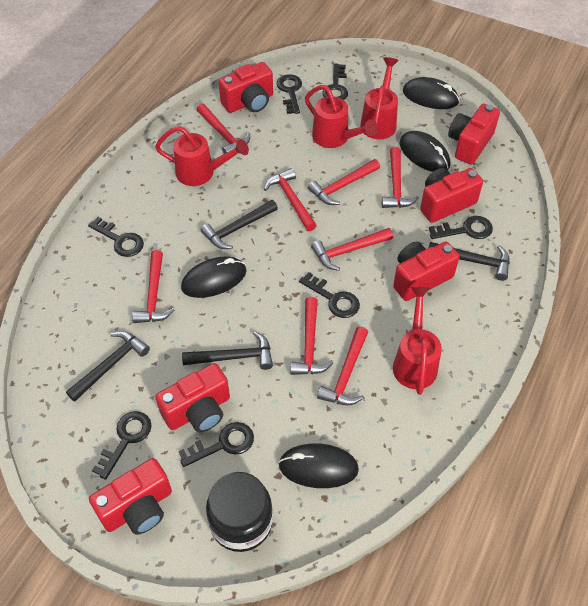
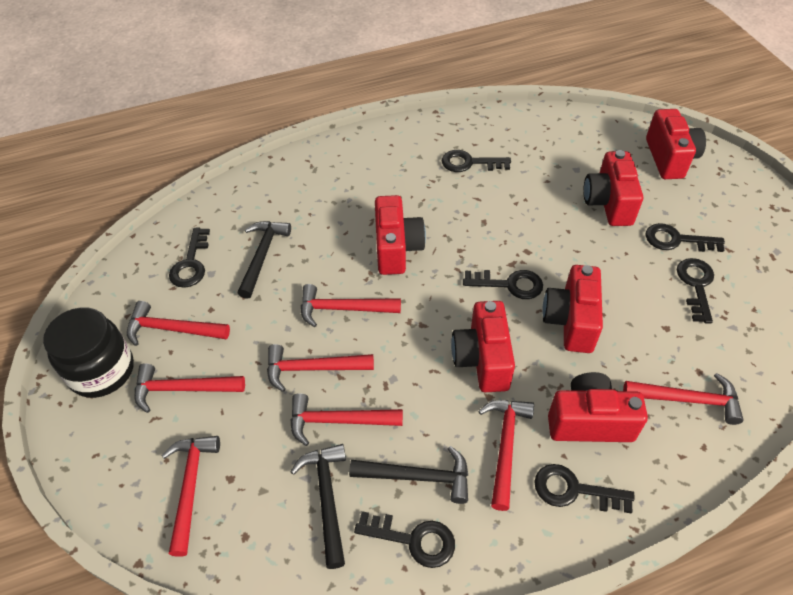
black hammer: [66,331,150,402] [182,331,273,370] [200,200,278,249] [429,242,510,281] = 4 -> [238,221,291,299] [291,444,346,569] [349,446,468,504] = 3
black mouse: [181,256,247,298] [278,443,359,488] [399,131,450,172] [403,77,460,109] = 4 -> none = 0
red watering can: [155,126,249,186] [305,85,378,148] [360,57,399,139] [393,287,442,395] = 4 -> none = 0

